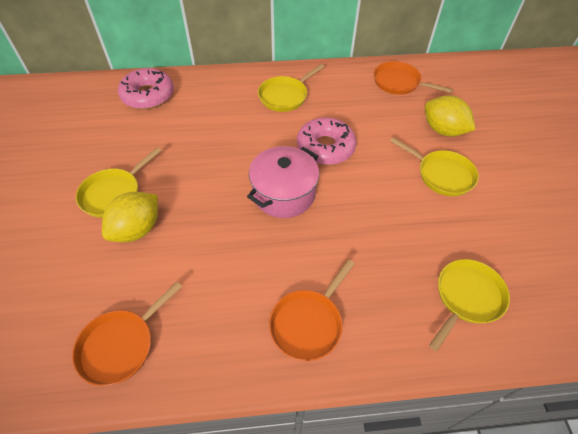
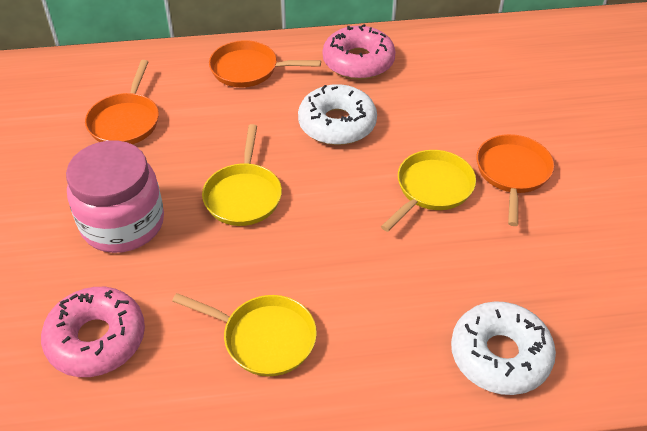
pink jar: none = 0 -> [66,141,164,253] = 1
pink pot: [247,146,319,218] = 1 -> none = 0
white donut: none = 0 -> [298,84,377,145] [451,301,556,395] = 2
yellow lemon: [102,192,158,242] [425,95,476,137] = 2 -> none = 0
yellow pan: [76,147,161,218] [258,64,325,112] [390,137,479,196] [429,259,510,351] = 4 -> [172,293,317,376] [202,124,282,226] [381,150,476,232] = 3

